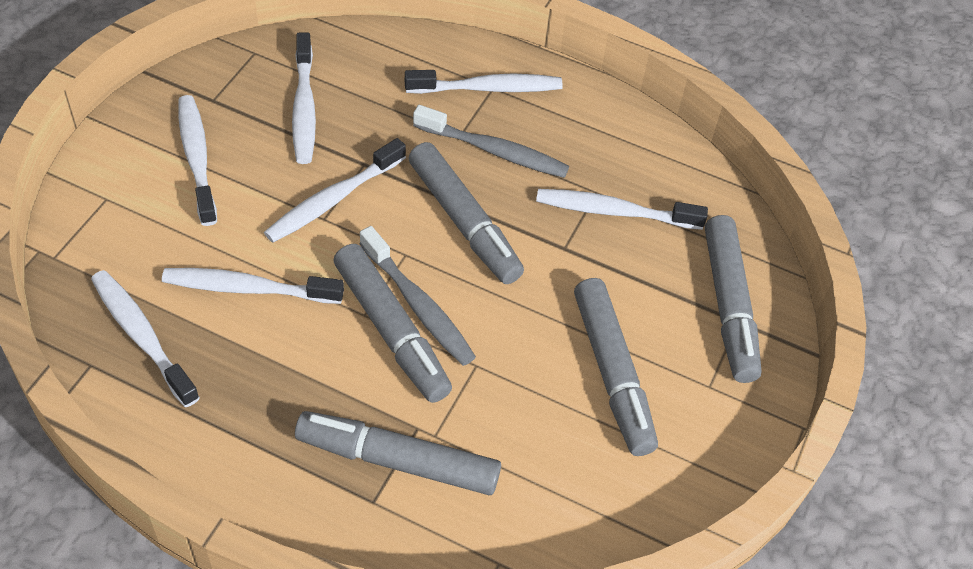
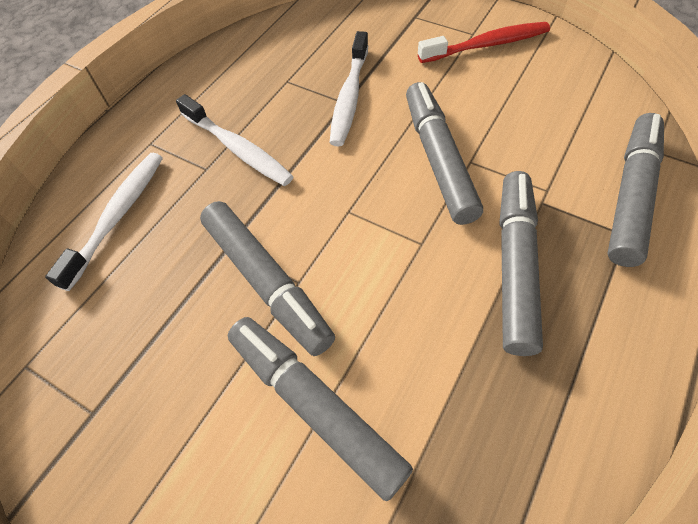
grey toothbrush: [360,226,476,366] [413,105,569,178] = 2 -> none = 0
red toothbrush: none = 0 -> [418,22,550,63] = 1
white toothbrush: [91,270,200,407] [162,268,344,304] [178,95,217,226] [264,138,406,243] [292,32,316,164] [405,70,563,94] [536,189,708,230] = 7 -> [45,153,163,291] [176,94,294,186] [330,31,368,146] = 3

